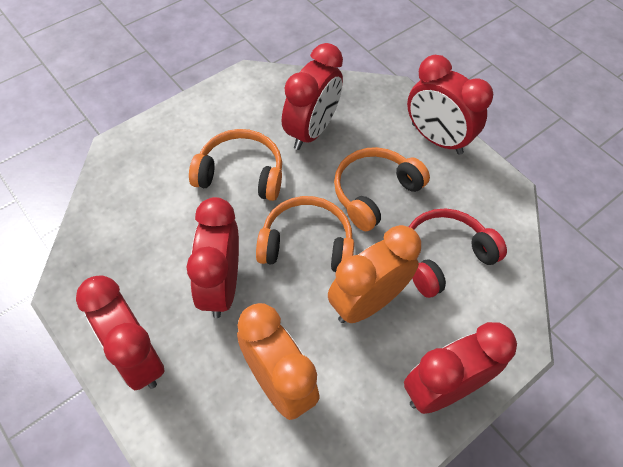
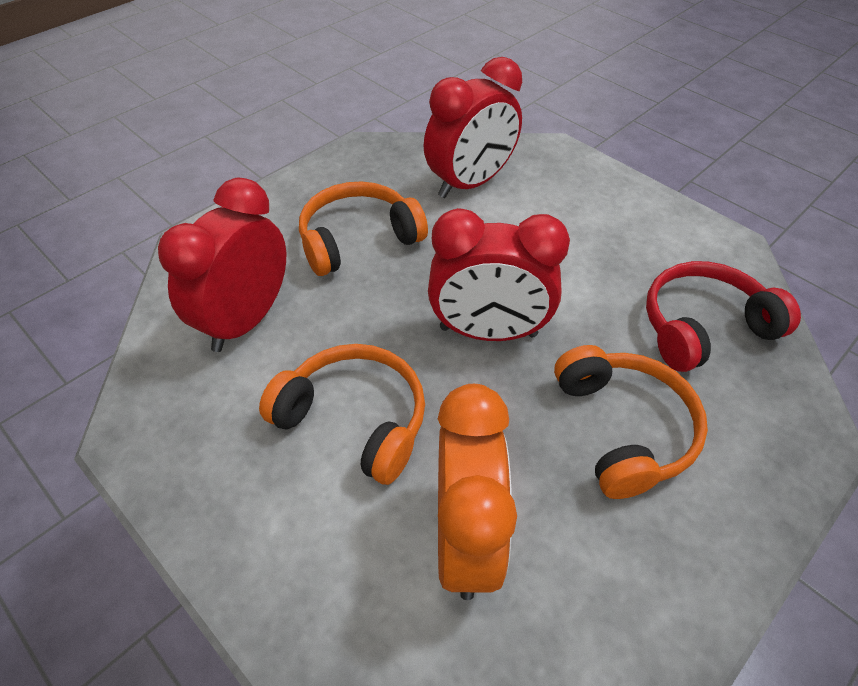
orange clock: [237,303,320,420] [328,225,421,323] = 2 -> [438,384,517,600] = 1
red clock: [76,275,165,390] [187,197,239,318] [282,43,343,150] [404,322,517,414] [407,55,493,155] = 5 -> [158,178,286,352] [424,57,522,198] [428,208,570,341] = 3

